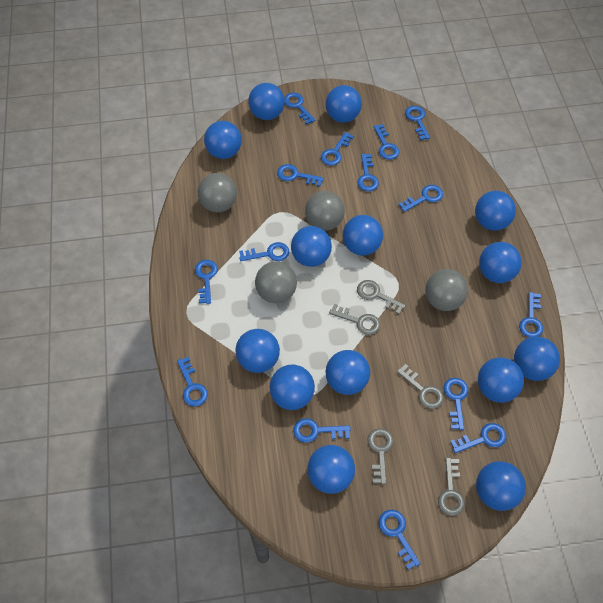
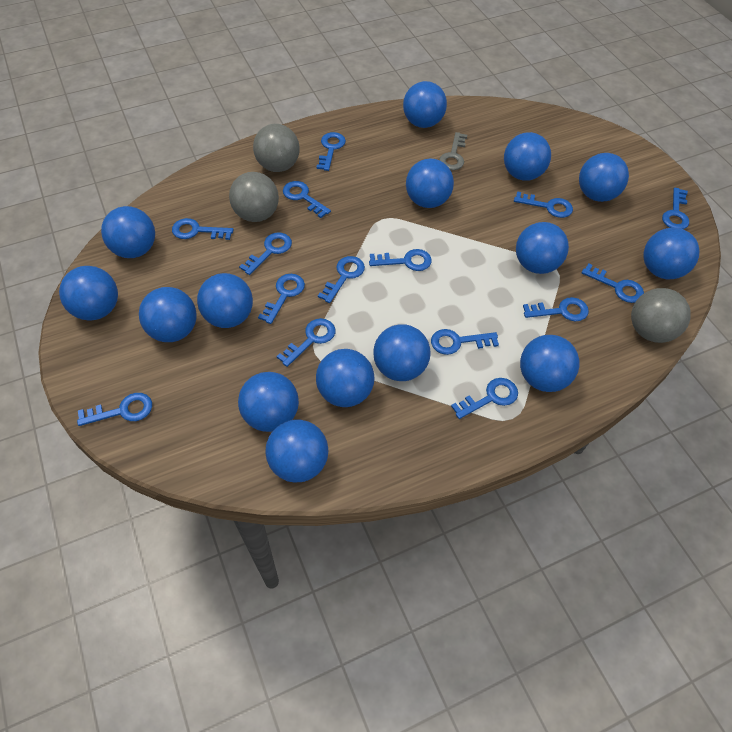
blue ball: [204,121,242,159] [235,329,280,373] [248,83,285,120] [269,365,315,410] [291,226,332,267] [307,445,355,494] [325,85,362,123] [325,350,370,395] [343,215,383,256] [475,191,516,231] [476,461,526,511] [478,357,524,403] [479,242,522,283] [514,336,560,381] = 14 -> [59,266,118,321] [101,206,155,258] [139,287,196,342] [197,273,253,328] [238,372,299,432] [265,420,329,483] [316,349,374,407] [373,324,431,381] [403,81,447,128] [406,158,454,208] [504,132,551,181] [516,222,569,274] [520,335,579,392] [579,153,629,202] [643,228,700,279] = 15
grey ball: [198,173,237,212] [255,261,297,303] [305,191,345,231] [425,269,468,311] = 4 -> [229,172,279,222] [253,124,300,172] [631,288,691,343] = 3
grey key: [329,304,380,335] [357,280,406,314] [368,428,393,484] [397,364,444,409] [438,457,465,516] = 5 -> [439,132,467,170] = 1

